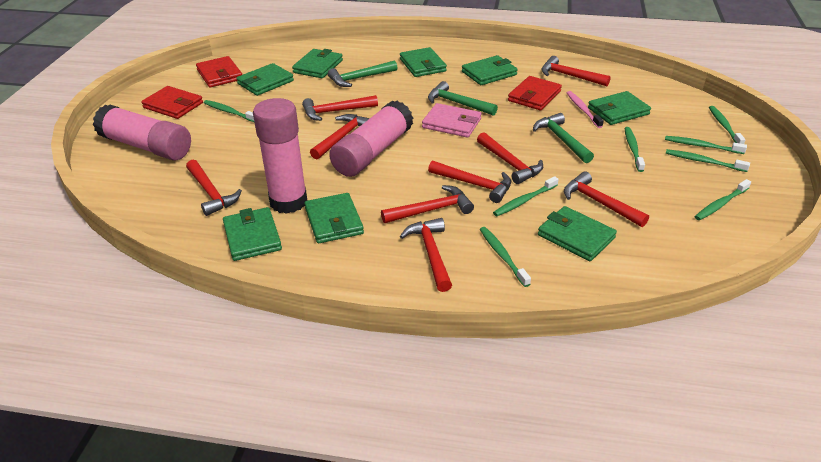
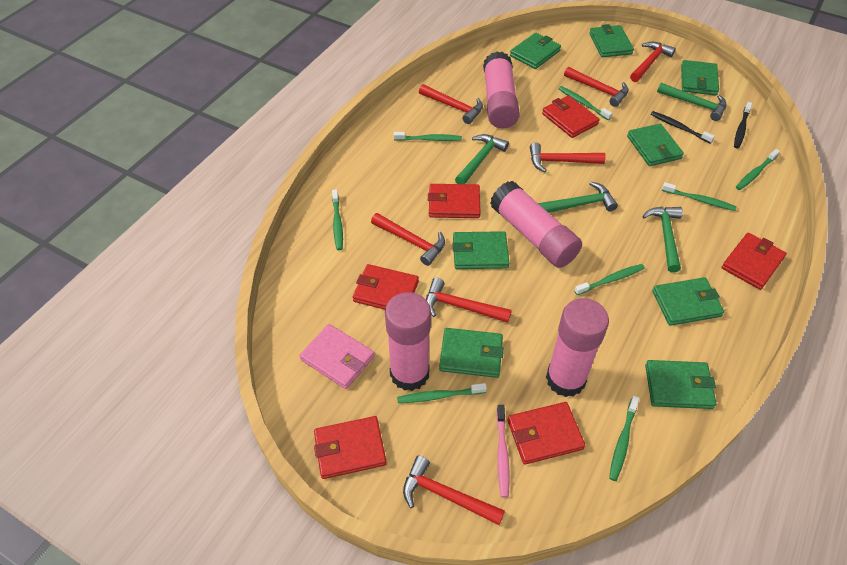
black toothbrush: none = 0 -> [651,111,715,144] [734,102,752,149] = 2
green hammer: [328,60,397,87] [428,81,498,116] [533,113,594,163] = 3 -> [455,134,509,184] [538,182,618,213] [642,207,683,273] [657,83,727,121] = 4
pink glue stick: [93,105,191,160] [253,98,307,214] [329,101,413,177] = 3 -> [385,292,431,391] [483,52,520,128] [490,181,582,268] [546,298,609,397] = 4
red hammer: [186,160,242,216] [302,95,378,121] [310,114,370,159] [381,185,474,223] [400,218,452,292] [428,161,511,203] [477,132,543,184] [542,56,611,86] [564,171,649,227] = 9 -> [371,213,445,266] [403,455,505,525] [419,84,483,124] [426,278,512,323] [530,143,605,172] [564,67,629,107] [630,42,676,82] = 7
red wallet: [141,86,203,119] [196,56,242,87] [508,76,562,110] = 3 -> [314,416,387,479] [353,264,419,310] [428,184,481,218] [507,402,585,465] [542,96,600,138] [722,233,787,290] = 6

